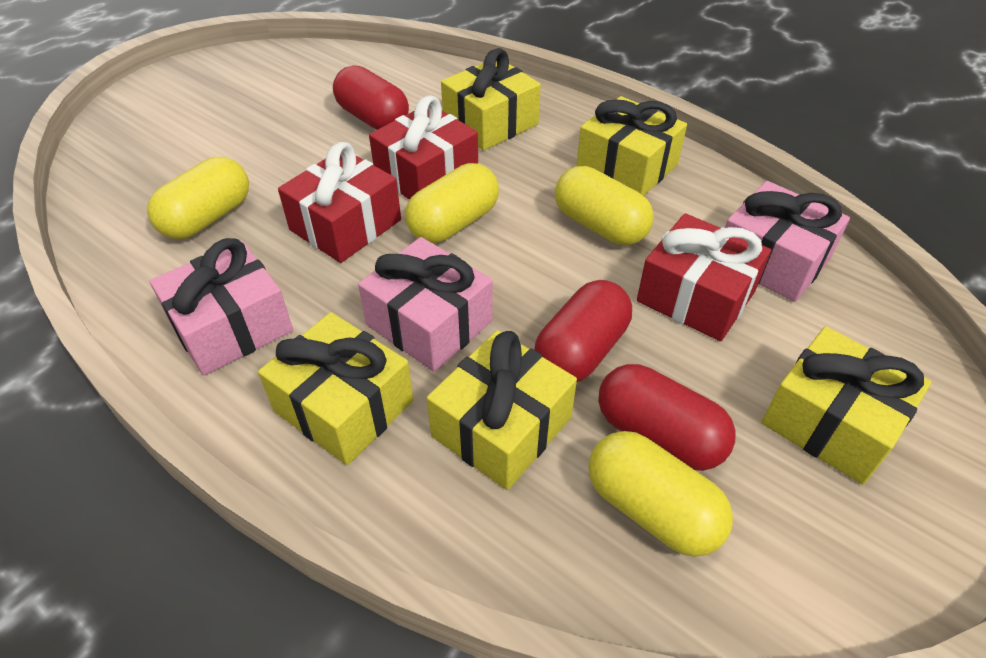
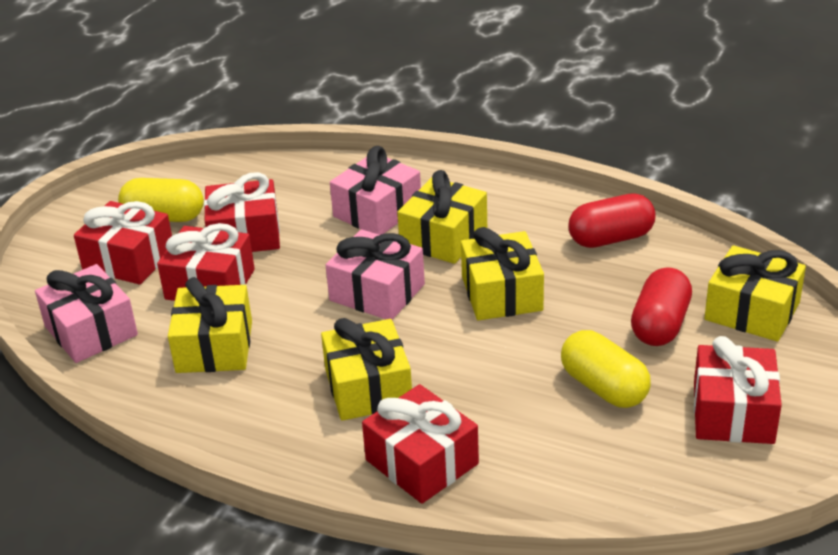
red capsule: [333,65,409,130] [534,280,632,382] [598,364,735,471] = 3 -> [568,193,655,248] [631,267,692,346] = 2
red gift: [278,142,401,263] [369,95,478,200] [637,213,771,341] = 3 -> [74,201,172,285] [157,223,255,301] [204,172,280,252] [362,384,479,504] [694,336,782,444] = 5
yellow capsule: [147,157,249,239] [405,163,499,243] [555,166,654,245] [589,431,733,557] = 4 -> [118,178,204,222] [561,330,651,408] = 2

